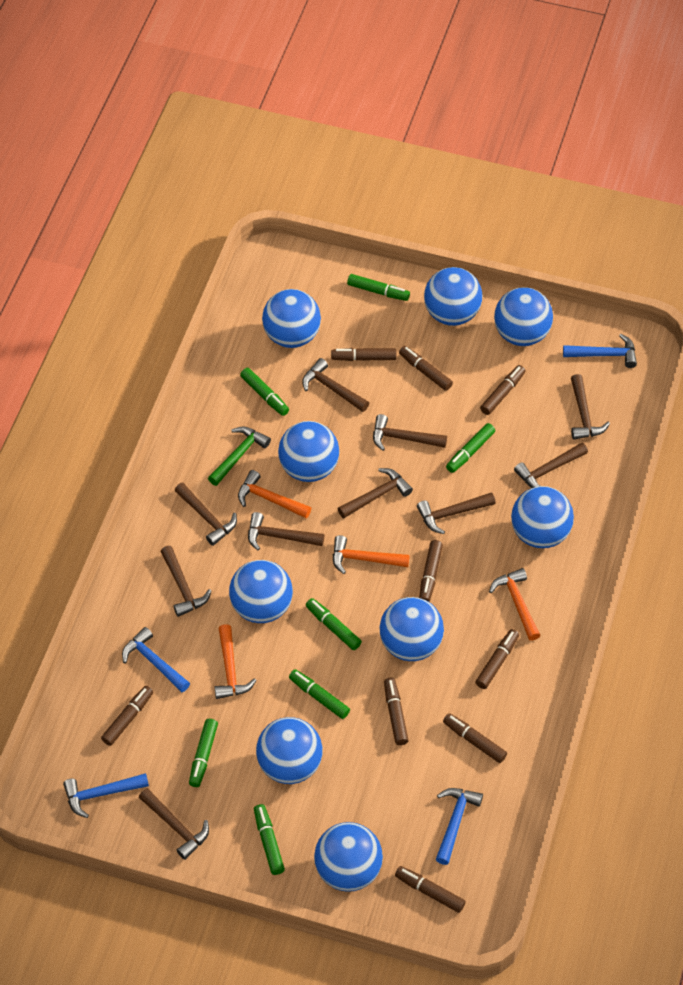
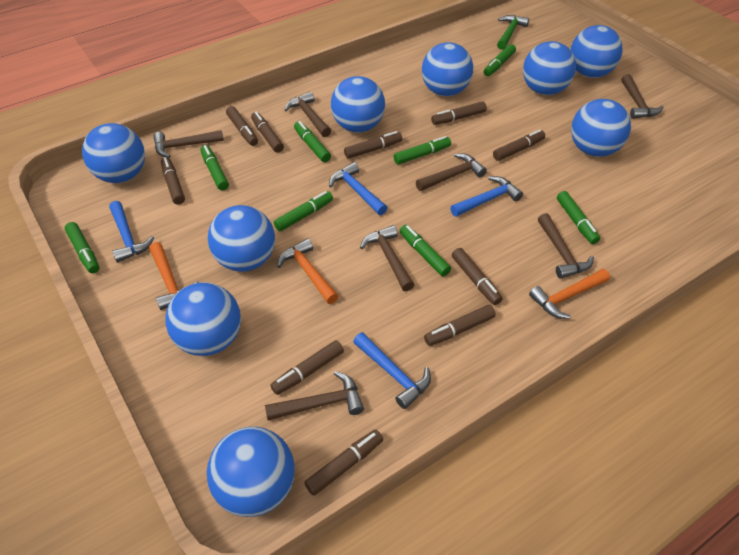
brown hammer: [139,788,209,860] [161,546,211,617] [175,483,237,546] [248,512,324,550] [302,358,369,412] [338,468,413,518] [373,414,447,451] [417,492,496,534] [514,443,588,488] [571,374,610,440] = 10 -> [153,130,224,158] [265,371,364,420] [285,92,331,137] [360,225,414,291] [416,153,487,191] [538,213,594,279] [621,74,663,119] = 7
brown marker: [101,686,153,746] [331,348,396,361] [384,678,409,745] [395,866,466,913] [399,346,453,391] [419,540,443,602] [443,713,507,763] [476,629,519,689] [480,365,526,415] = 9 -> [161,157,185,205] [226,106,258,146] [251,112,284,153] [270,340,344,395] [304,430,383,496] [344,131,402,159] [424,305,496,346] [431,101,487,125] [452,248,503,305] [493,130,545,161] = 10
green marker: [189,719,218,787] [240,368,289,416] [254,804,285,875] [289,669,350,719] [306,598,362,650] [347,274,410,301] [446,423,495,473] = 7 -> [65,222,99,274] [200,145,229,191] [274,191,333,231] [294,121,331,162] [394,136,451,164] [400,225,451,276] [484,44,516,76] [557,191,600,244] = 8
orange hammer: [214,624,257,699] [238,470,311,518] [333,535,410,574] [489,568,541,641] = 4 -> [149,242,199,310] [277,238,338,304] [529,269,610,319] = 3

